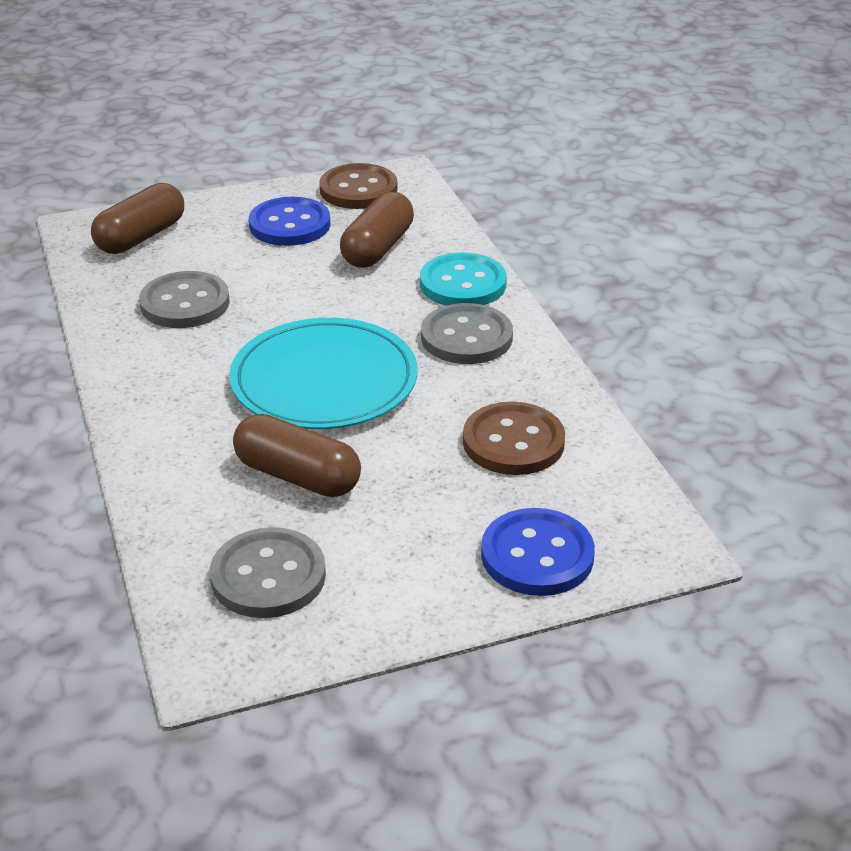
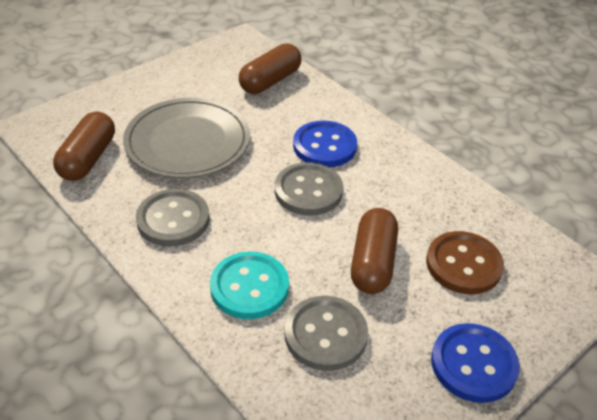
brown button: [319,163,398,209] [463,402,565,475] = 2 -> [426,231,504,294] = 1
grey plate: none = 0 -> [123,98,250,178] = 1
turquoise plate: [229,318,418,429] = 1 -> none = 0

